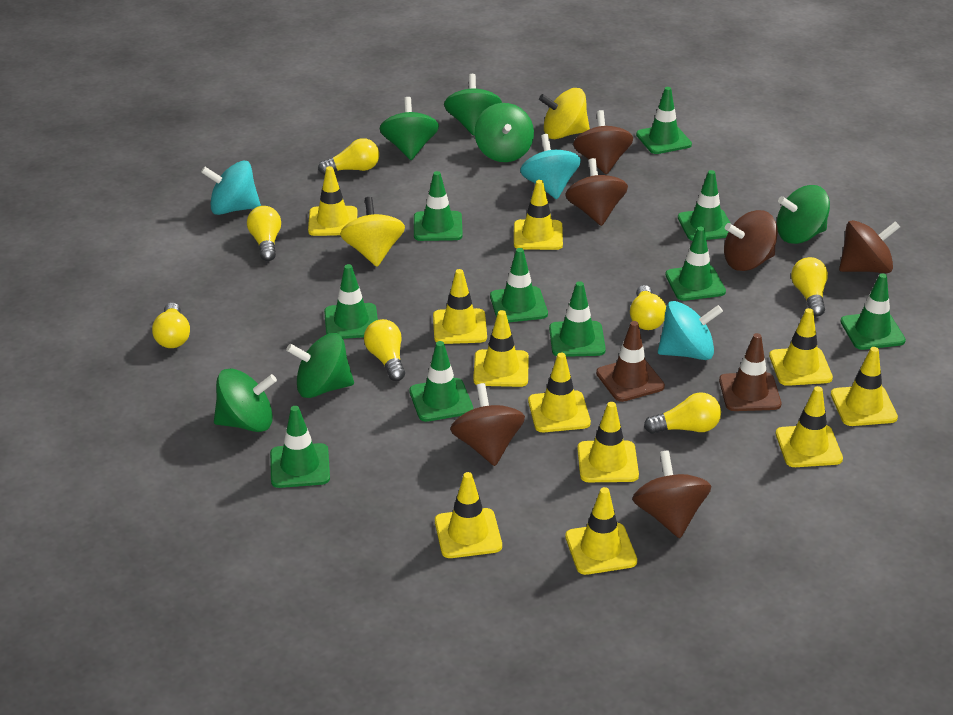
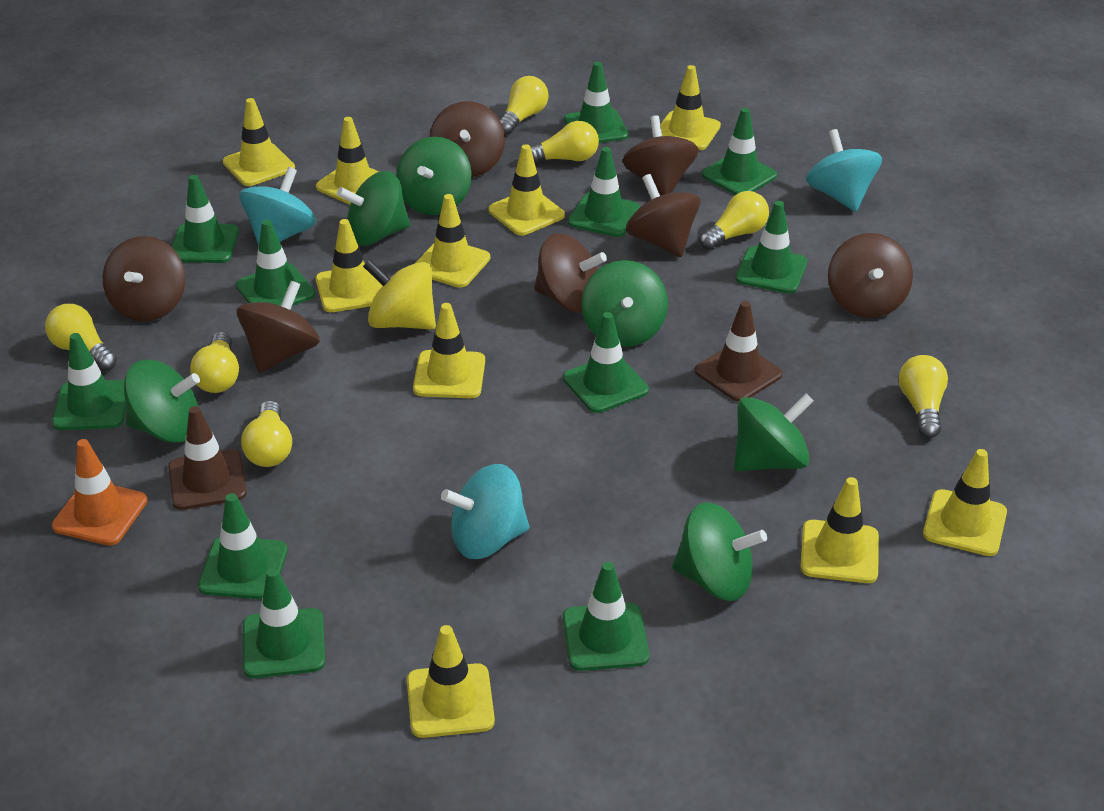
brown spinning top: [450,383,525,466] [565,158,628,226] [573,110,633,175] [632,450,711,538] [724,210,778,271] [839,220,900,273] = 6 -> [102,236,186,321] [237,281,320,373] [429,101,505,177] [534,233,607,313] [622,116,699,195] [626,174,701,257] [828,233,913,318] = 7
green traffic cone: [270,406,330,488] [324,264,378,339] [409,341,473,422] [414,171,463,241] [490,248,548,323] [549,281,606,357] [636,87,692,154] [665,227,726,301] [678,170,731,241] [840,273,906,350] = 10 -> [52,333,126,430] [172,175,239,263] [198,493,288,600] [236,220,315,306] [243,568,325,678] [563,312,649,413] [563,562,649,671] [564,62,629,143] [568,147,640,237] [702,108,777,195] [736,201,807,294] = 11
orange traffic cone: none = 0 -> [52,439,147,546] = 1
yellow spinning top: [340,197,405,267] [539,88,590,139] = 2 -> [363,260,436,330] = 1
yellow traffic cone: [308,166,357,236] [433,269,487,344] [435,472,502,558] [473,310,529,387] [514,180,563,250] [528,353,591,432] [565,487,637,575] [577,402,639,482] [769,308,833,386] [776,386,843,467] [831,347,898,426] = 11 -> [223,98,295,186] [316,117,379,205] [316,219,383,312] [407,625,495,738] [413,303,485,398] [414,194,490,288] [488,144,565,236] [660,65,721,150] [800,477,879,583] [923,449,1007,556] = 10

